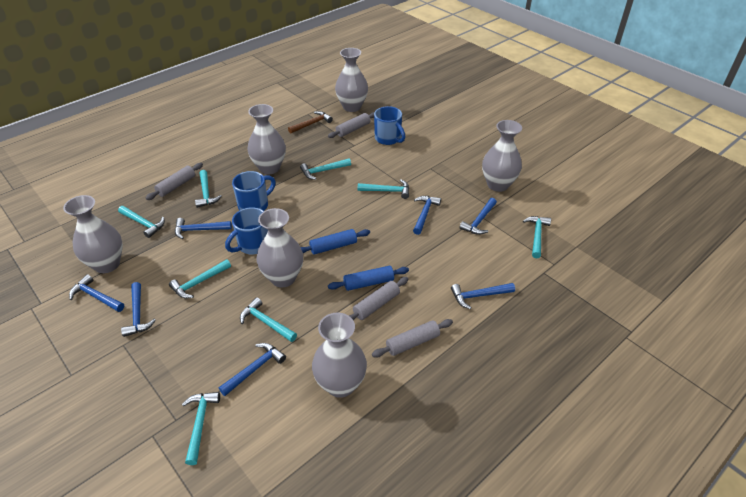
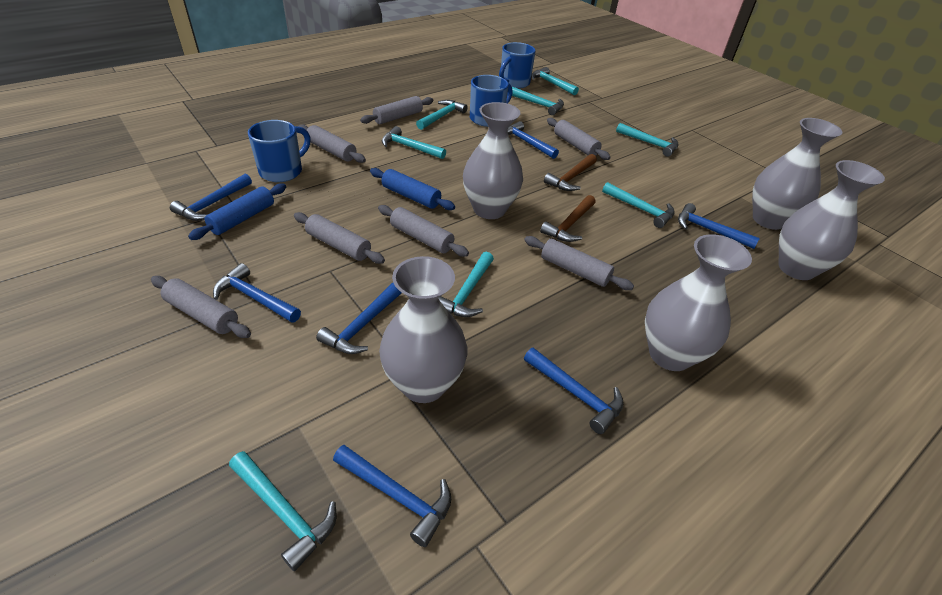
brown hammer: [288,111,333,133] = 1 -> [540,195,596,242] [544,154,597,191] = 2
grey rolling pin: [145,163,203,200] [328,112,374,138] [349,277,408,320] [372,319,453,358] = 4 -> [151,276,251,338] [294,212,385,264] [298,124,366,163] [360,96,433,124] [378,205,469,257] [524,236,634,290] [547,118,611,160] = 7
grey vase: [63,195,123,273] [247,104,286,174] [257,208,303,288] [312,313,367,398] [335,48,368,112] [482,120,522,192] = 6 -> [379,256,467,403] [463,102,523,219] [645,234,752,371] [752,118,842,230] [778,160,885,280] = 5

